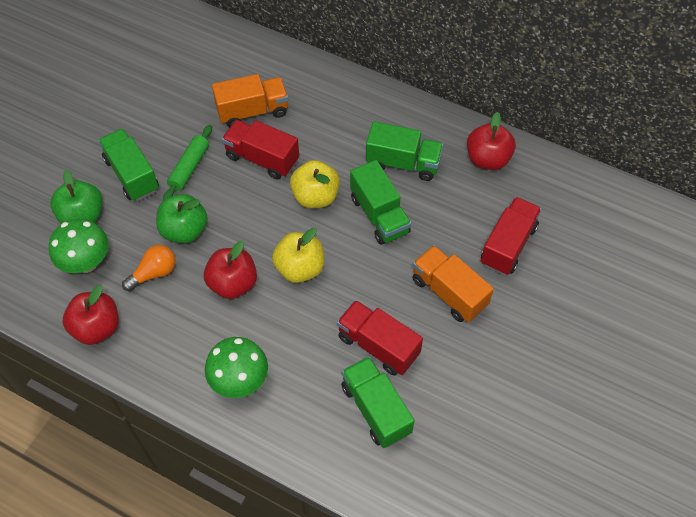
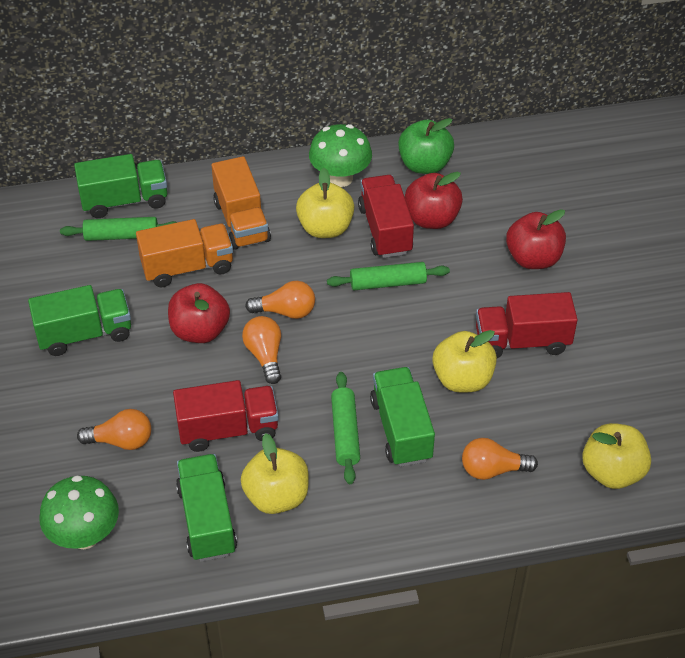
green apple: [50,169,102,224] [156,194,208,244] = 2 -> [398,118,454,174] = 1
green rolling pin: [163,125,212,201] = 1 -> [60,217,177,241] [327,262,450,290] [331,372,360,484] = 3
orange light bulb: [122,245,176,291] = 1 -> [77,409,151,450] [242,316,281,384] [245,281,315,319] [462,438,538,480] = 4
yellow apple: [272,228,324,283] [290,160,340,208] = 2 -> [241,433,309,514] [296,168,354,238] [432,330,497,392] [582,423,651,489] = 4

